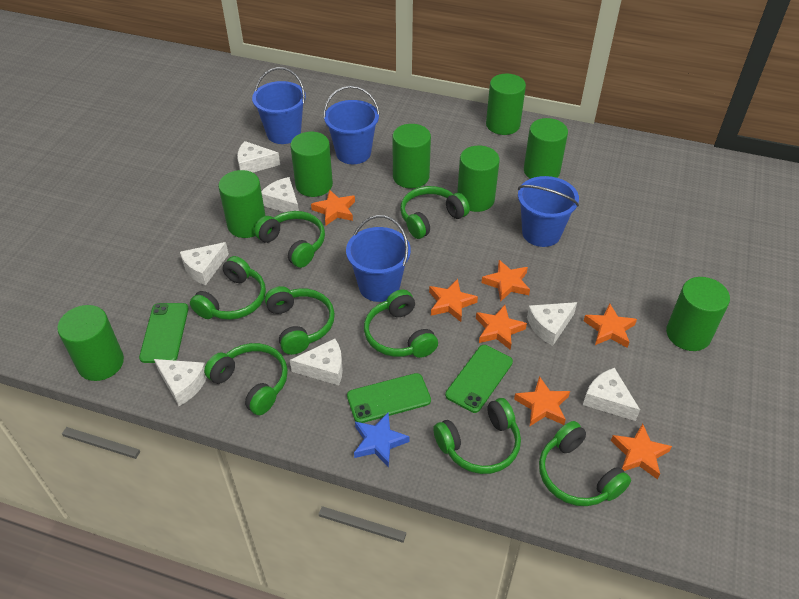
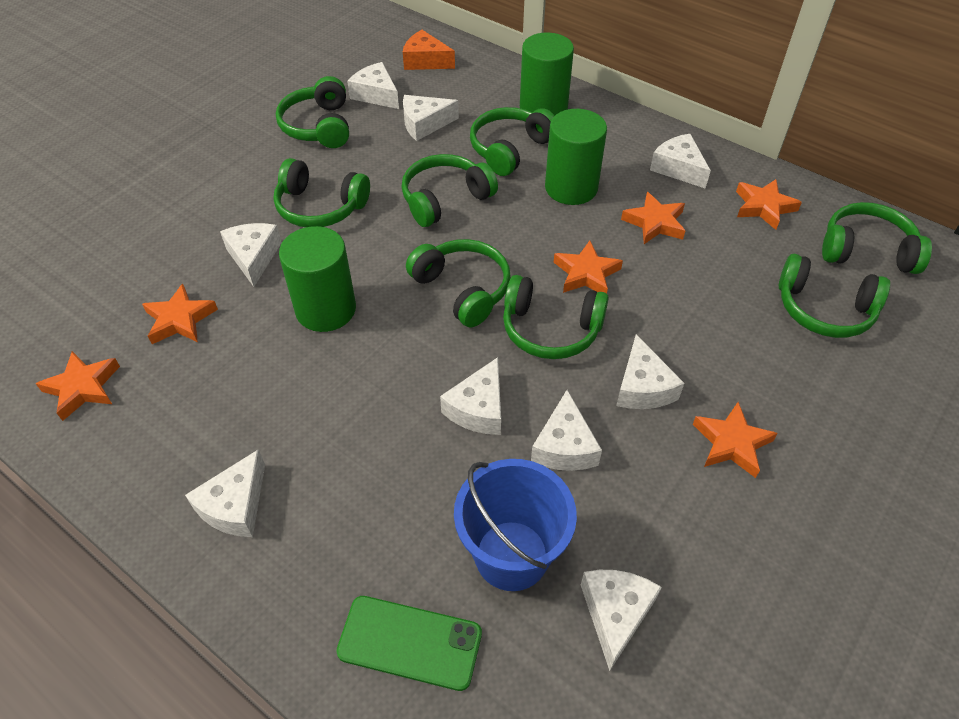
blue bucket: [252,67,306,144] [323,86,380,164] [346,215,411,302] [518,176,579,247] = 4 -> [454,459,577,591] = 1
blue star: [354,413,409,468] = 1 -> none = 0
green cylinder: [57,305,124,381] [218,170,266,238] [290,132,333,197] [392,124,431,188] [457,146,500,212] [486,74,526,135] [524,118,568,179] [666,277,730,351] = 8 -> [279,226,356,332] [520,32,574,115] [545,109,607,205] = 3
green phone: [139,303,189,363] [347,373,431,423] [445,345,513,413] = 3 -> [336,596,482,691] = 1
orange cheese: none = 0 -> [403,30,455,70] = 1
orange star: [311,189,355,226] [429,279,478,322] [476,305,527,350] [481,260,530,302] [514,376,570,427] [584,304,637,348] [611,424,672,480] = 7 -> [36,351,120,421] [142,283,218,344] [554,241,623,293] [621,192,685,244] [693,402,778,478] [736,179,802,230] = 6
white cheese: [154,359,207,406] [180,242,229,285] [237,141,280,173] [261,177,299,212] [290,339,343,385] [527,302,577,346] [583,368,640,421] = 7 -> [185,449,265,537] [220,223,282,287] [347,62,399,109] [403,95,459,141] [440,357,501,435] [531,390,602,471] [581,570,662,671] [616,334,684,409] [650,134,711,189] = 9

